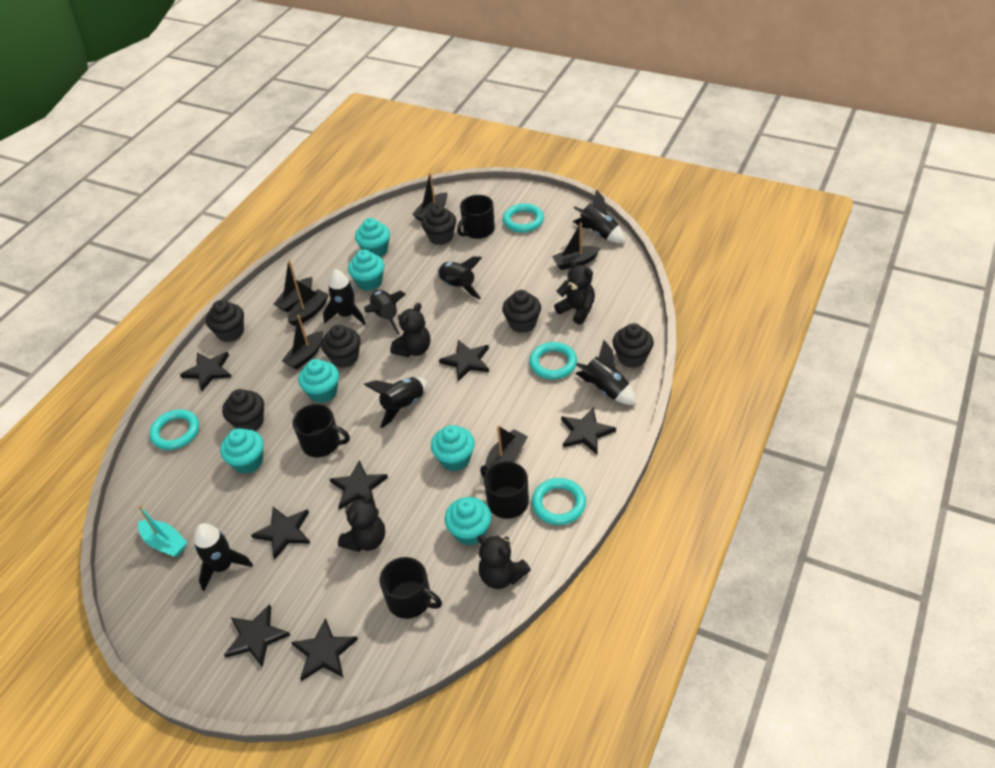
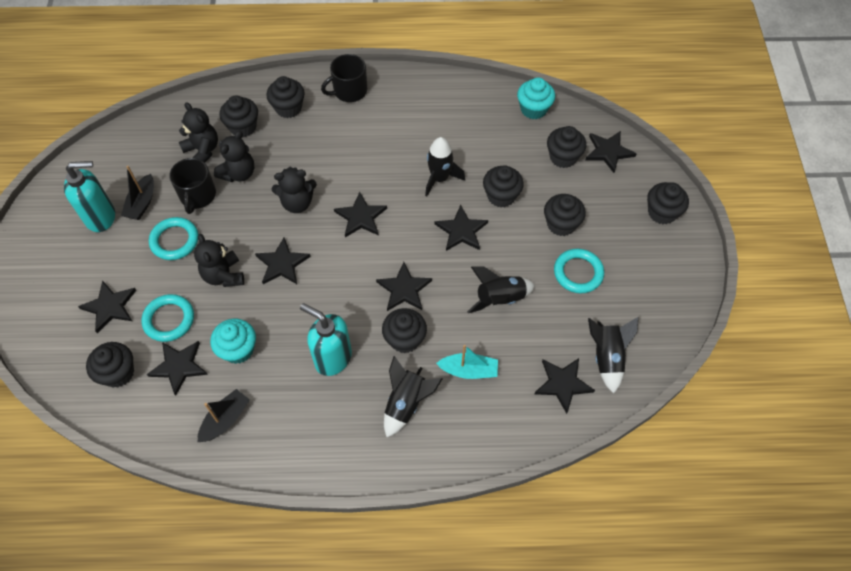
black boat: [274,260,313,313] [282,315,323,370] [288,279,329,326] [412,173,448,222] [485,425,528,472] [552,223,600,270] = 6 -> [121,166,154,220] [198,389,250,442] = 2
black cupcake: [206,300,244,342] [222,389,264,431] [321,325,361,368] [421,204,456,245] [502,290,541,333] [613,323,654,368] = 6 -> [86,342,134,388] [219,95,258,138] [267,76,305,118] [382,308,427,353] [483,165,524,208] [544,194,586,236] [547,126,587,168] [647,182,689,224] = 8
black mug: [292,404,350,457] [380,557,442,619] [457,195,495,239] [480,461,529,519] = 4 -> [169,158,216,214] [321,54,367,102] = 2
black rocket: [194,523,253,591] [323,269,366,325] [364,290,406,335] [364,377,428,428] [437,256,482,299] [572,189,625,243] [575,340,636,405] = 7 -> [384,356,443,437] [425,137,465,196] [467,266,535,313] [588,317,638,394] = 4
black star: [180,352,231,391] [224,604,290,667] [251,507,310,559] [291,618,358,681] [330,460,388,510] [439,340,489,381] [561,407,616,454] = 7 -> [78,280,136,333] [147,341,208,396] [255,237,311,284] [334,192,387,237] [376,262,432,311] [435,205,488,251] [535,358,595,414] [585,131,636,173] = 8
turquoise cupcake: [220,428,264,474] [298,359,339,403] [348,249,384,291] [355,218,390,257] [431,425,475,471] [445,497,492,546] = 6 -> [210,319,256,364] [517,77,555,119] = 2
turquoise ring: [149,409,199,450] [503,203,544,232] [529,342,577,379] [532,478,586,525] = 4 -> [141,294,194,342] [149,217,198,260] [554,249,604,293] = 3
turquoise soap dispenser: none = 0 -> [64,161,115,232] [300,303,352,376] = 2

